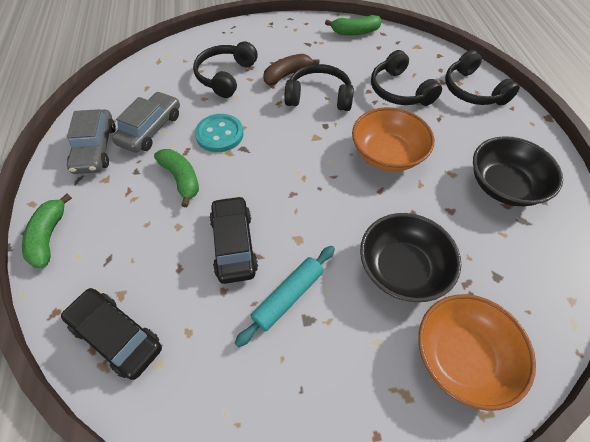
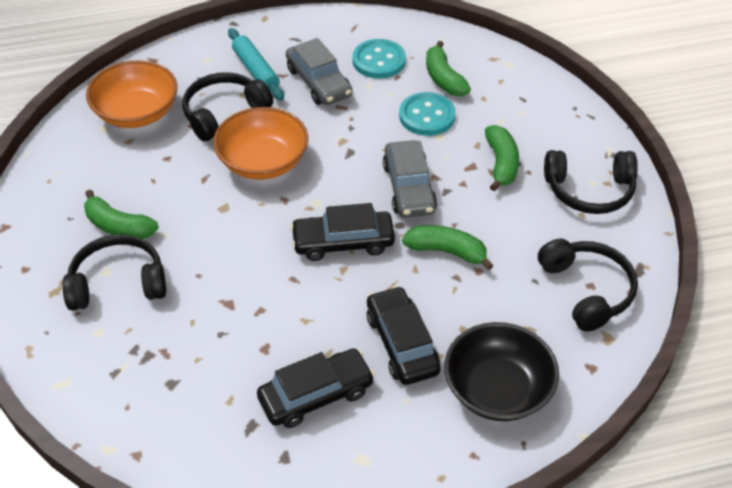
black bowl: [360,213,461,302] [473,136,563,206] = 2 -> [444,322,559,421] = 1
black car: [61,288,162,380] [209,196,258,284] = 2 -> [257,349,375,428] [290,203,395,261] [367,286,441,385] = 3
brown banana: [263,54,320,85] = 1 -> none = 0
green banana: [22,194,72,268] [154,149,199,207] [325,15,382,35] = 3 -> [84,190,159,239] [402,225,493,270] [426,41,471,96] [485,125,519,191] = 4
turquoise button: [195,114,243,152] = 1 -> [352,39,406,79] [399,92,456,136] = 2

